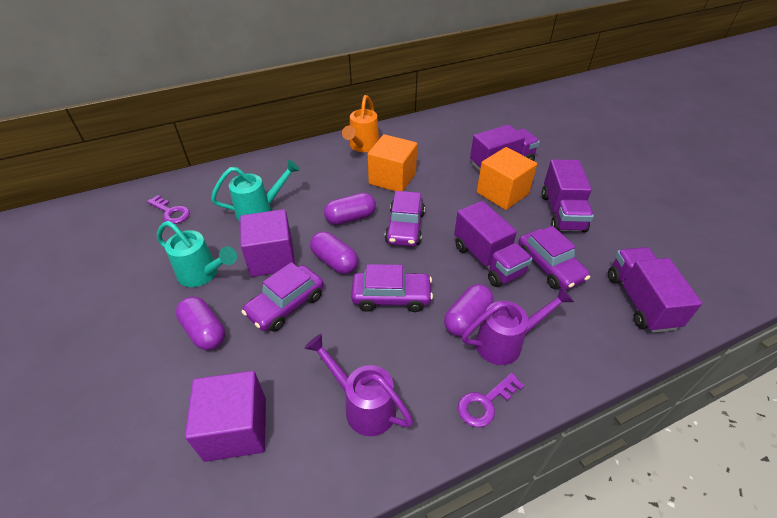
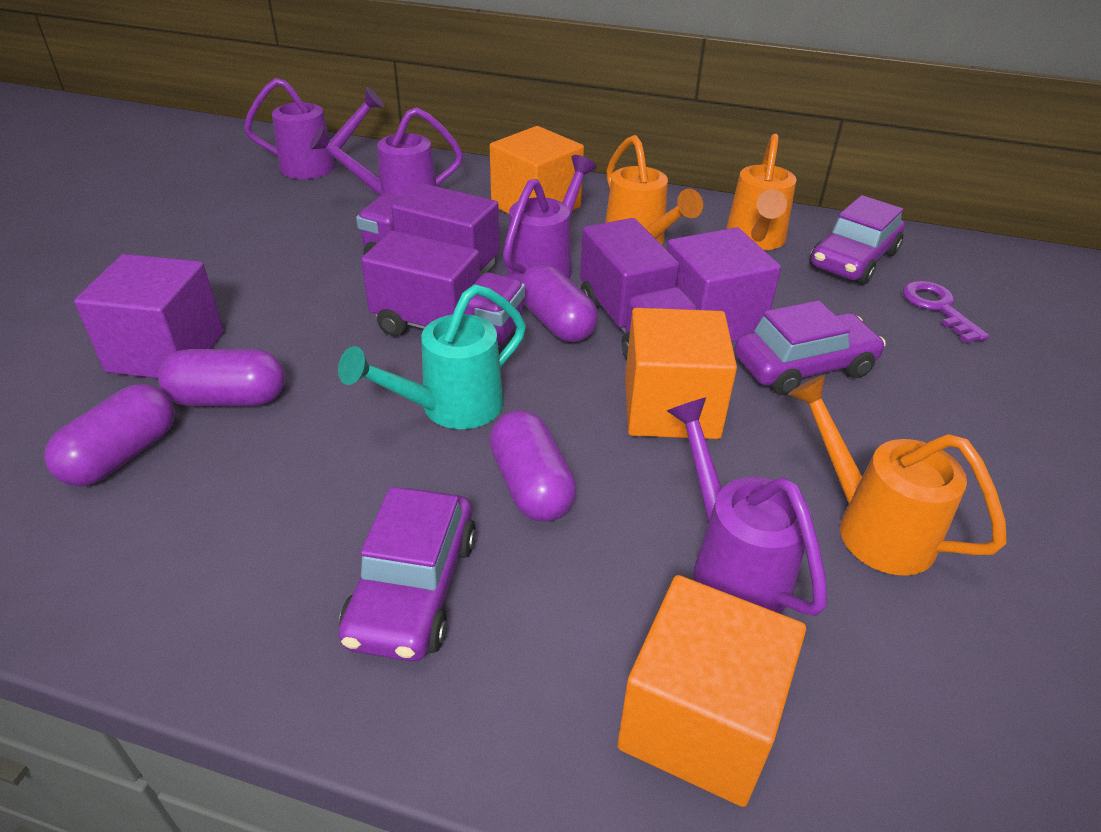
orange cube: [368,134,417,191] [477,147,537,210] = 2 -> [490,126,584,214] [617,575,806,807] [625,308,737,439] = 3
orange watering can: [342,95,379,152] = 1 -> [605,135,703,245] [726,134,797,250] [788,375,1007,576] = 3
purple car: [242,262,324,332] [351,264,433,312] [385,191,425,247] [518,226,590,290] = 4 -> [339,487,476,662] [734,300,886,395] [809,195,905,285] = 3
purple key: [147,195,190,224] [458,373,524,427] = 2 -> [903,281,990,343] = 1
purple truck: [454,201,532,287] [470,125,540,171] [541,159,594,232] [608,247,702,333] = 4 -> [356,183,499,276] [361,231,525,348] [580,218,698,360] = 3
purple watering can: [304,334,413,436] [462,286,574,365] = 2 -> [244,78,384,179] [310,107,463,197] [503,155,597,280] [667,397,827,616] = 4
turquoise watering can: [157,221,237,287] [211,159,300,221] = 2 -> [338,284,526,429] = 1

